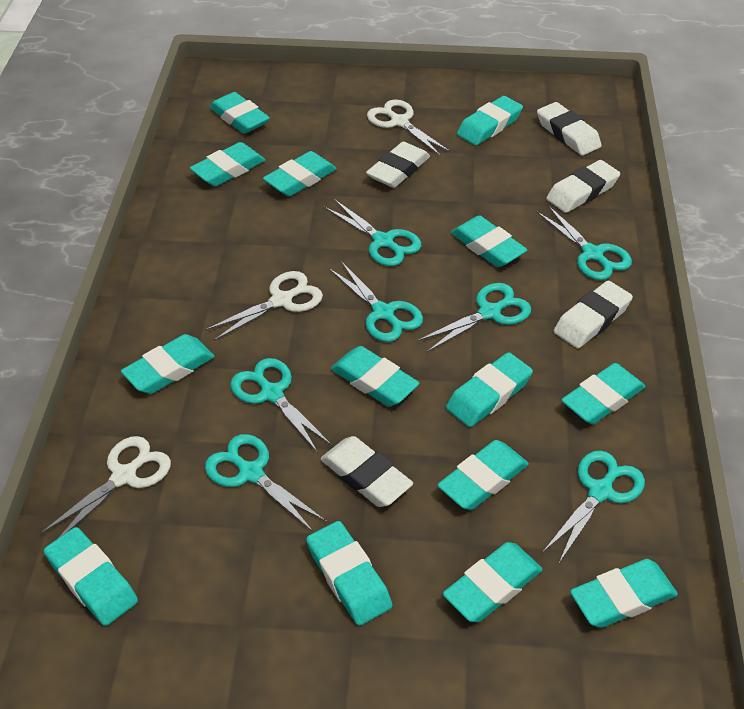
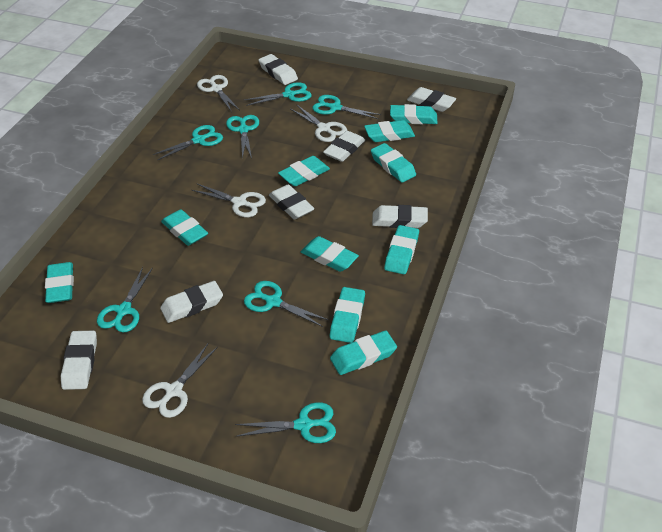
turquoise eraser: [44,527,138,626] [121,334,215,394] [190,142,265,186] [210,92,270,134] [263,151,336,196] [306,521,392,626] [331,346,420,406] [437,440,529,510] [443,542,543,622] [446,352,533,427] [451,216,527,267] [457,96,523,145] [561,363,646,424] [570,559,678,628] = 14 -> [45,262,74,303] [161,209,208,246] [278,156,330,186] [301,236,359,272] [330,287,365,343] [330,331,397,375] [364,120,415,142] [371,143,416,182] [384,225,419,274] [390,104,437,124] = 10
white eraser: [320,436,413,507] [366,142,430,188] [537,102,602,156] [546,160,620,213] [554,281,633,348] = 5 -> [61,330,97,390] [160,281,223,323] [259,54,298,85] [269,185,315,219] [323,131,365,162] [372,205,428,228] [407,87,456,112] = 7
white scissors: [41,436,171,537] [205,271,323,341] [367,99,451,156] = 3 -> [142,344,218,418] [191,183,266,217] [197,75,239,112] [290,104,347,142] = 4

